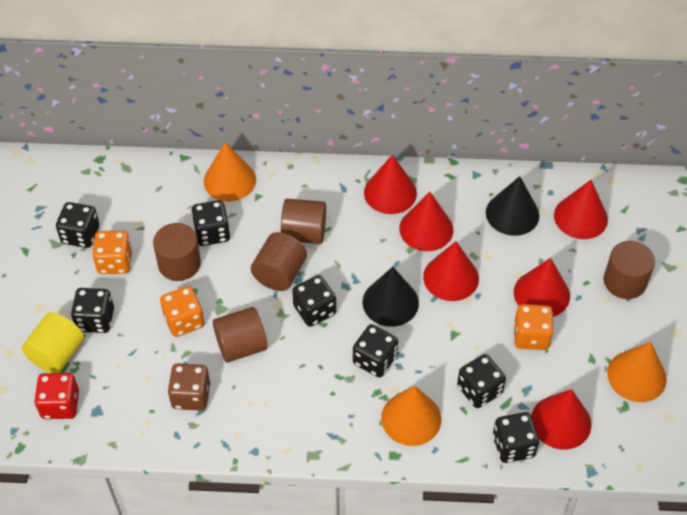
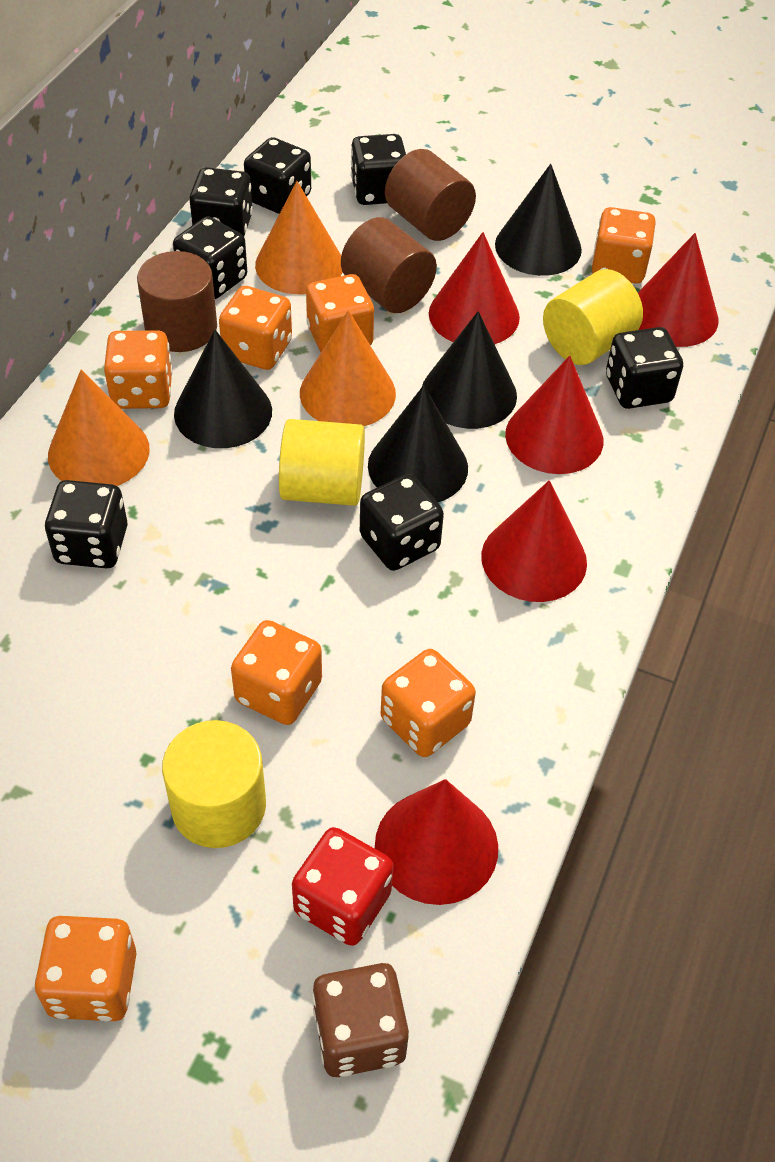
black cone: [363,267,419,327] [486,176,540,236] = 2 -> [174,329,272,448] [368,385,468,502] [422,311,517,429] [495,164,582,276] = 4
brown cylinder: [153,223,201,281] [213,307,268,363] [251,232,307,291] [281,199,326,244] [604,241,655,299] = 5 -> [137,251,217,352] [341,217,437,313] [385,149,476,241] = 3
orange dice: [93,231,132,274] [160,286,204,337] [514,304,554,350] = 3 -> [35,916,137,1021] [104,330,173,409] [219,286,292,370] [231,620,322,725] [306,274,374,352] [381,649,476,757] [591,207,656,284] = 7
red cone: [364,155,417,214] [399,192,453,251] [423,241,479,301] [514,258,570,317] [531,389,591,449] [554,180,608,239] = 6 -> [375,779,498,905] [429,232,520,344] [481,480,587,602] [505,356,603,474] [638,233,719,347] = 5
yellow cylinder: [22,312,84,373] = 1 -> [162,720,266,848] [279,419,365,506] [543,269,643,365] = 3

